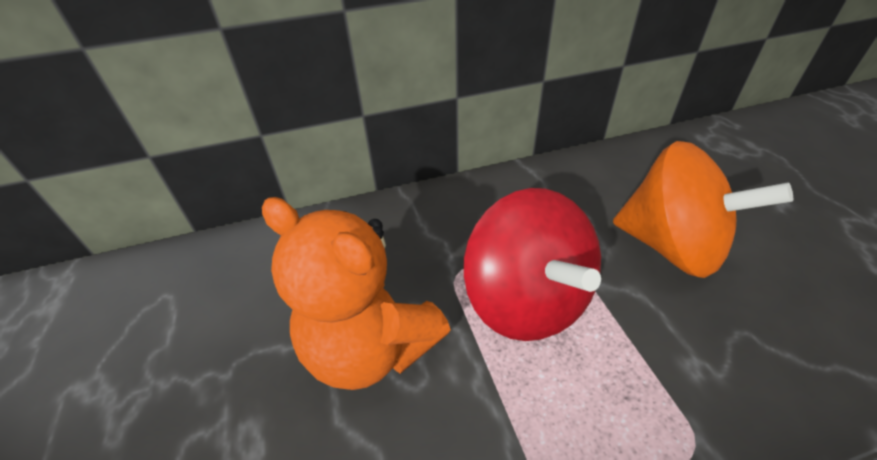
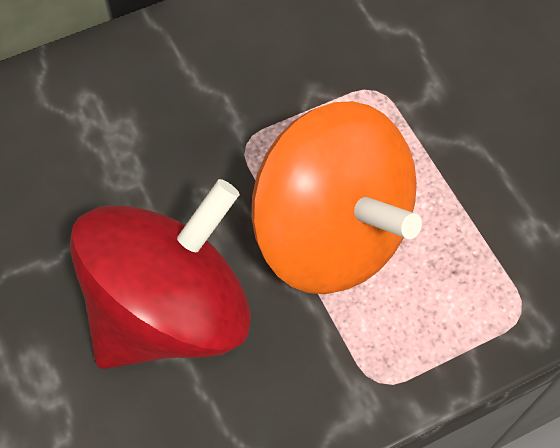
orange teddy bear: [262,197,451,390] = 1 -> none = 0

